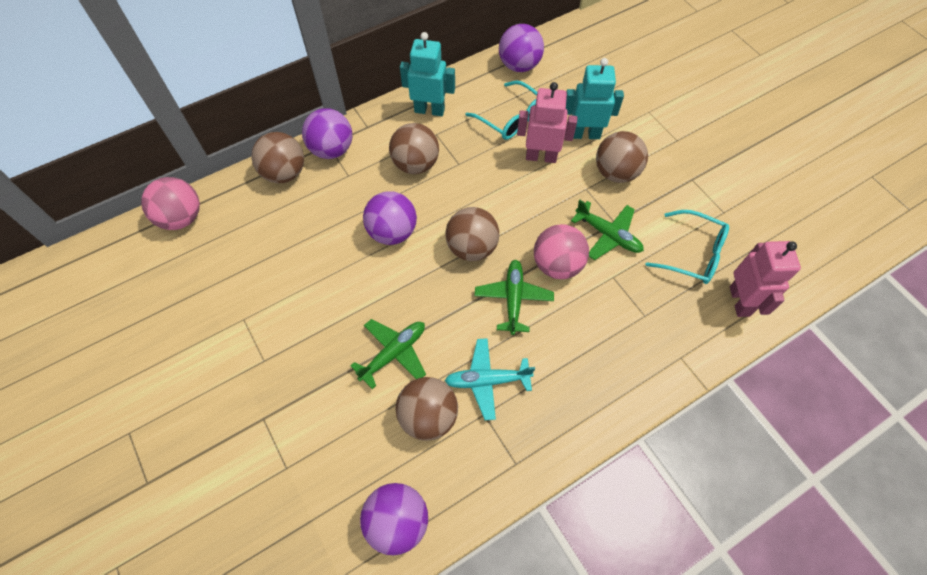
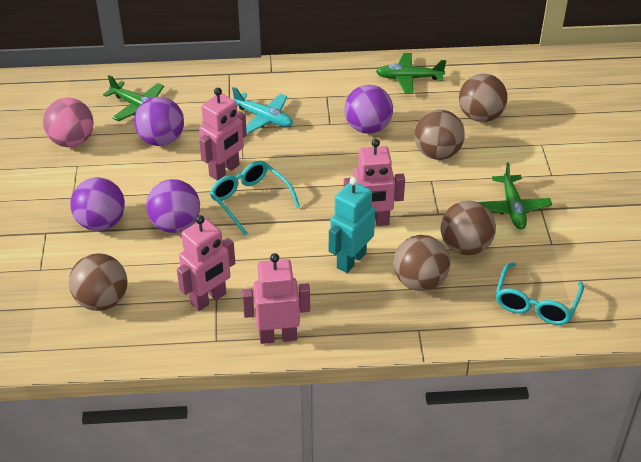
pink ball: [141,177,200,230] [534,224,589,279] = 2 -> [43,98,94,147] = 1
pink robot: [517,82,577,163] [730,241,801,317] = 2 -> [177,215,235,311] [199,88,247,181] [242,253,310,344] [344,139,405,226] = 4
turquoise robot: [400,32,455,116] [566,58,624,139] = 2 -> [329,177,375,273] = 1

